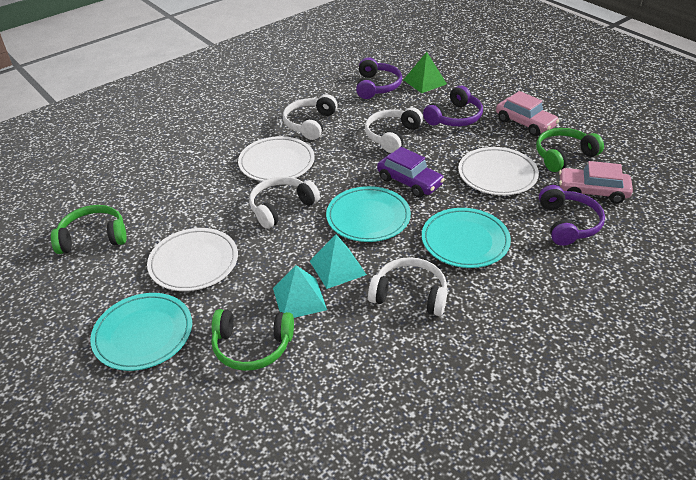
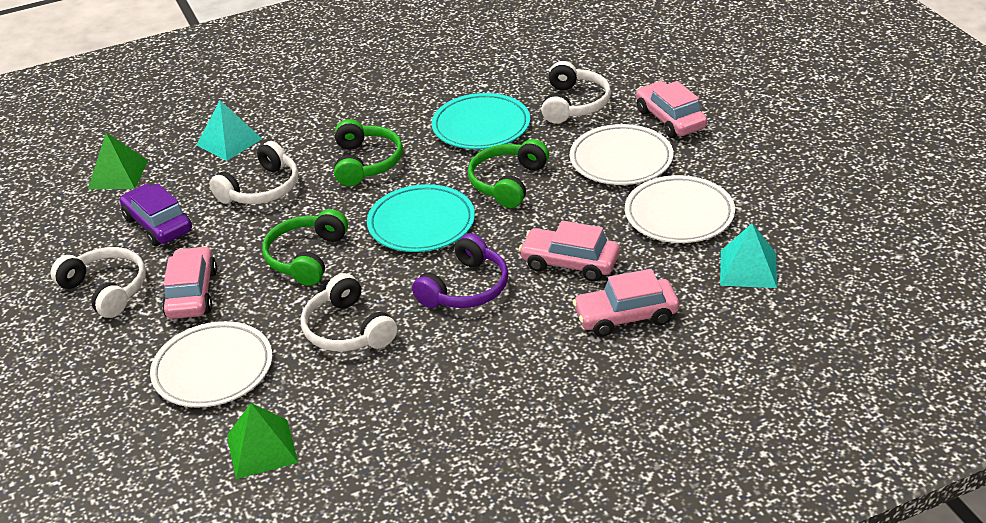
green pyramid: [404,52,447,93] = 1 -> [88,133,148,189] [227,403,298,479] = 2
pink car: [496,91,559,136] [559,161,633,204] = 2 -> [162,246,217,319] [519,220,620,282] [573,269,679,337] [636,81,707,138] = 4
purple headphones: [356,57,402,99] [423,86,483,126] [539,185,605,246] = 3 -> [412,233,508,308] = 1
turquoise plate: [90,293,192,371] [326,186,411,242] [422,208,511,268] = 3 -> [367,184,475,252] [432,93,530,149] = 2

